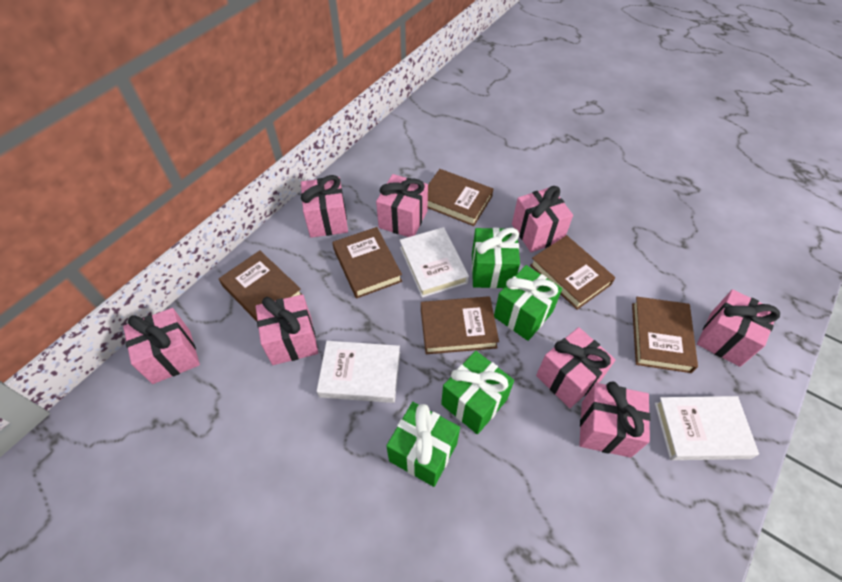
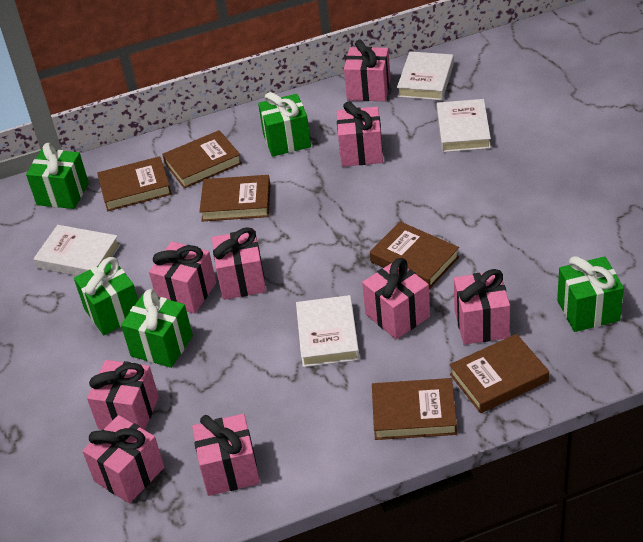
green gift: [386,402,460,487] [441,351,514,434] [472,228,520,288] [494,265,562,341] = 4 -> [26,143,89,209] [74,257,138,335] [121,289,193,368] [258,92,311,157] [557,256,624,332] = 5
pink gift: [123,308,200,384] [256,294,318,365] [301,175,348,238] [376,174,428,237] [512,186,573,252] [536,327,615,408] [579,381,650,458] [697,289,780,367] = 8 -> [82,415,164,503] [87,360,159,430] [149,242,216,314] [192,414,260,496] [212,227,266,300] [337,102,383,167] [344,40,390,101] [362,258,430,339] [454,269,510,345] = 9
white book: [317,341,400,403] [400,227,469,298] [655,396,759,460] = 3 -> [34,225,120,276] [296,295,360,367] [397,51,454,101] [437,99,491,152] = 4

